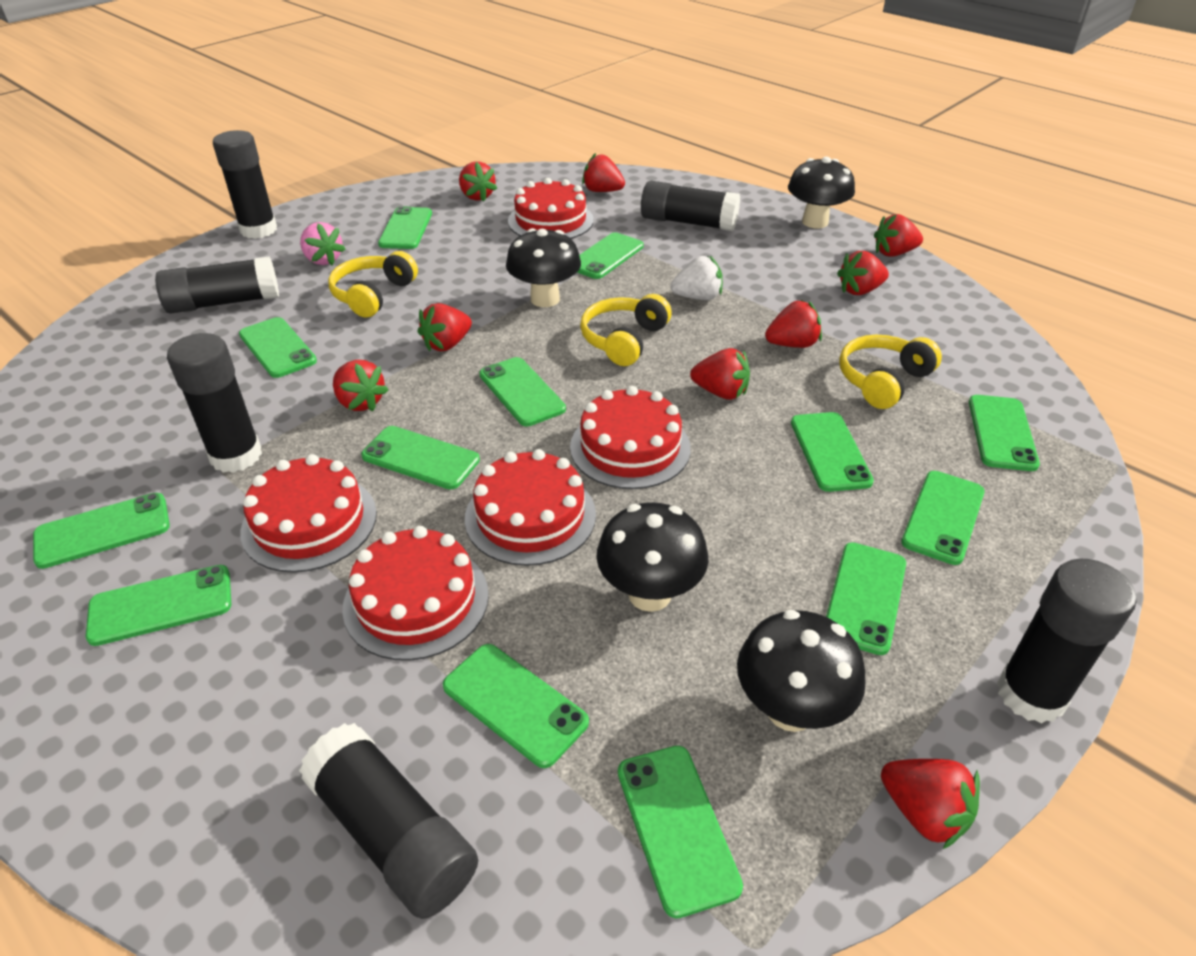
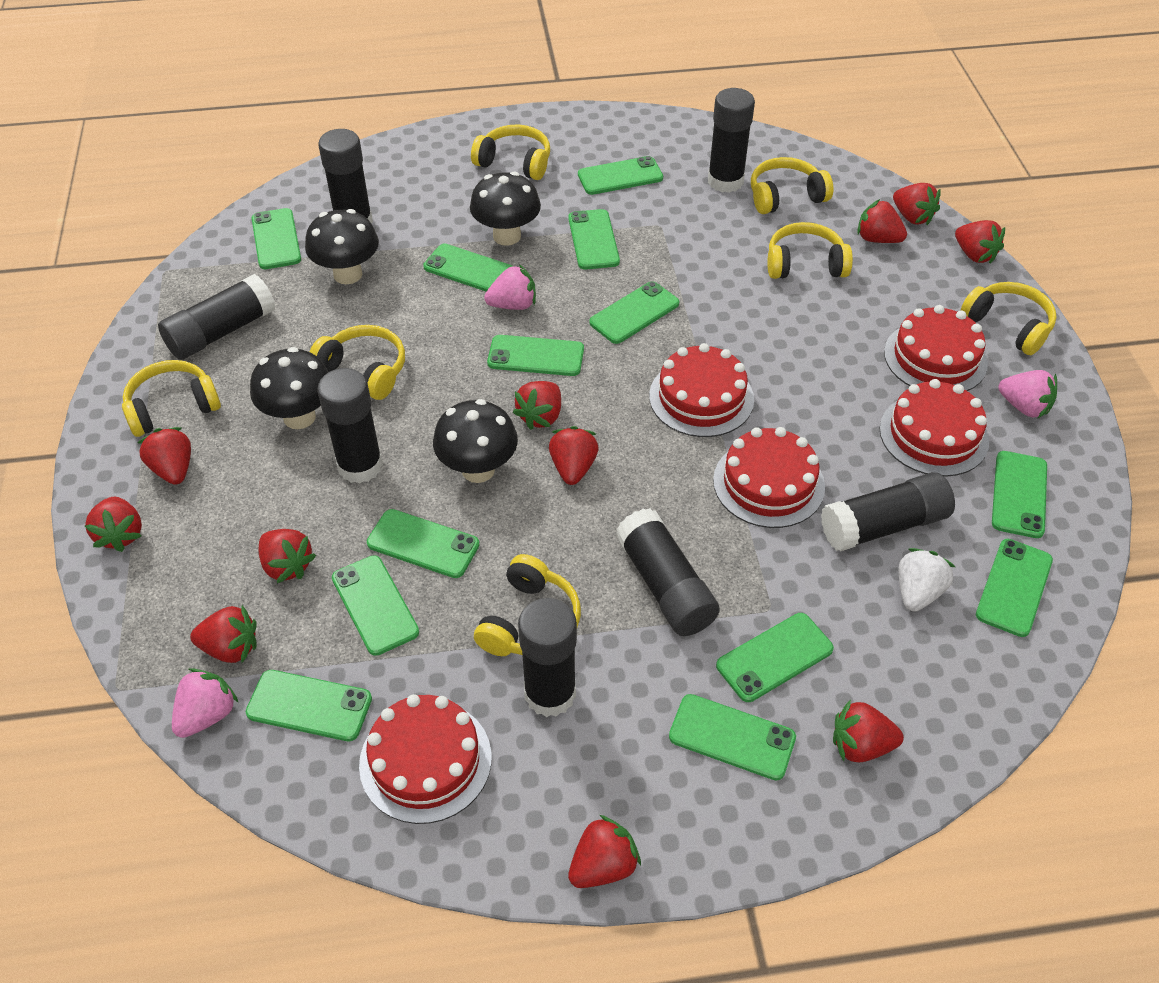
black glue stick: [155,256,279,314] [167,333,262,473] [213,130,277,239] [299,723,478,919] [641,181,740,231] [997,559,1136,724] = 6 -> [158,274,276,360] [317,368,383,484] [318,129,373,224] [518,598,577,717] [615,508,720,636] [708,88,755,193] [821,472,955,551] = 7
pink strawberry: [300,222,345,266] = 1 -> [172,668,239,738] [484,264,536,310] [998,370,1057,418] = 3
red strawberry: [333,360,388,411] [418,303,472,352] [459,161,497,202] [582,153,625,192] [690,348,750,400] [765,300,822,348] [837,251,889,295] [874,214,923,257] [881,759,980,849] = 9 -> [85,497,142,552] [138,427,191,485] [190,605,257,663] [259,529,316,583] [513,381,561,430] [549,426,599,485] [568,815,641,888] [833,699,904,762] [857,199,907,243] [893,183,941,225] [955,220,1005,264] = 11
yellow headphones: [328,251,418,318] [580,294,672,366] [839,335,942,409] = 3 -> [122,360,221,437] [310,325,405,400] [471,125,550,180] [474,554,581,656] [751,157,833,214] [767,222,853,279] [961,282,1057,355] = 7

